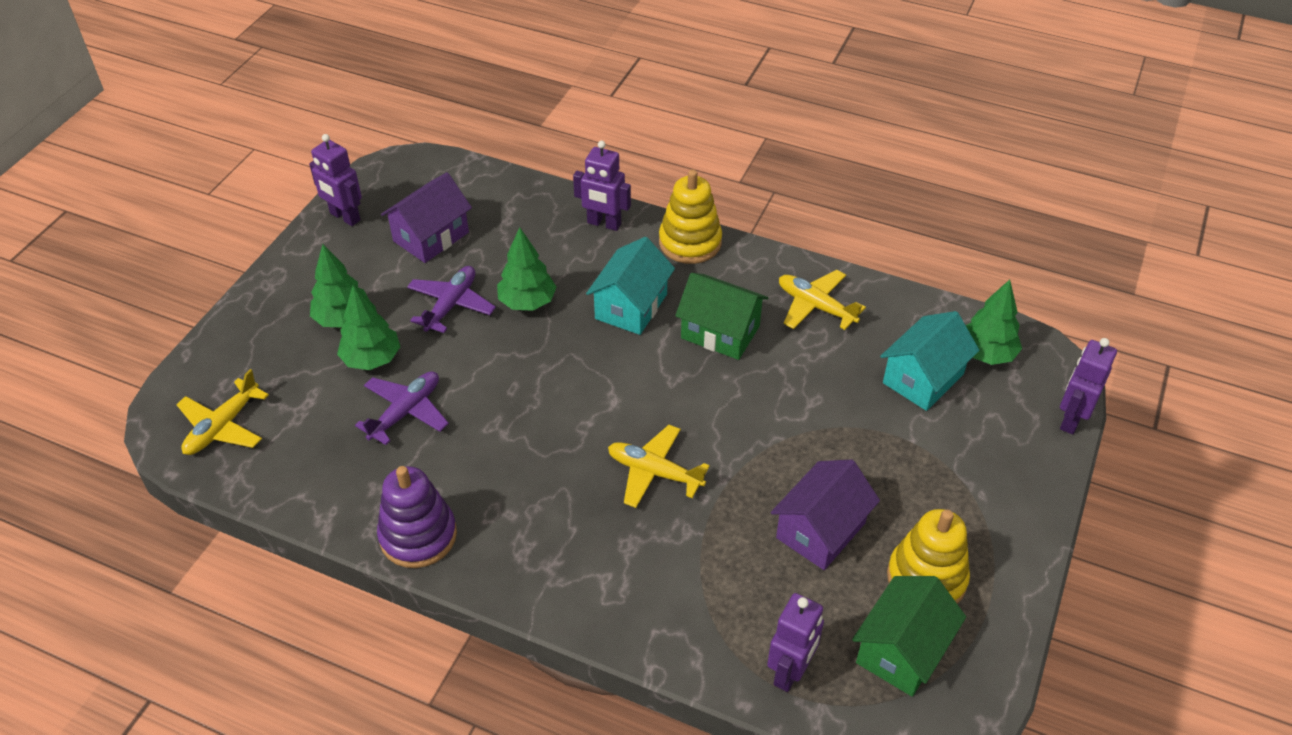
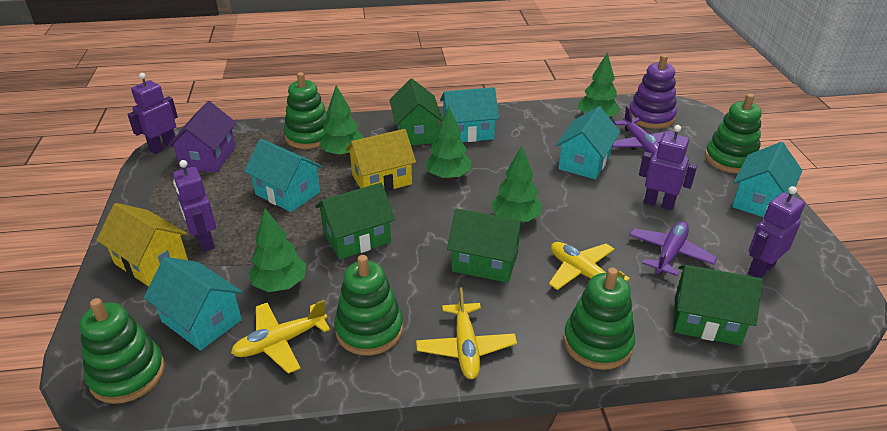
green house: [675,273,768,360] [852,576,966,697] = 2 -> [315,183,395,259] [389,79,442,145] [447,208,525,283] [674,265,763,346] = 4
green stacking toy: none = 0 -> [80,298,165,404] [284,72,329,149] [334,255,403,355] [563,267,635,370] [705,94,762,173] = 5
green tree: [310,244,370,327] [337,285,400,370] [497,227,557,311] [966,280,1022,365] = 4 -> [249,209,306,292] [319,85,363,157] [425,106,471,180] [491,146,542,222] [578,53,620,117] = 5
purple house: [381,172,472,263] [771,459,880,570] = 2 -> [167,101,236,173] = 1
turquoise house: [586,237,675,335] [880,311,980,411] = 2 -> [144,257,243,351] [244,139,323,212] [440,87,499,142] [555,106,620,179] [732,142,802,217] = 5
yellow house: none = 0 -> [96,203,188,287] [345,129,416,192] = 2
yellow stacking toy: [659,170,722,264] [887,509,970,604] = 2 -> none = 0

